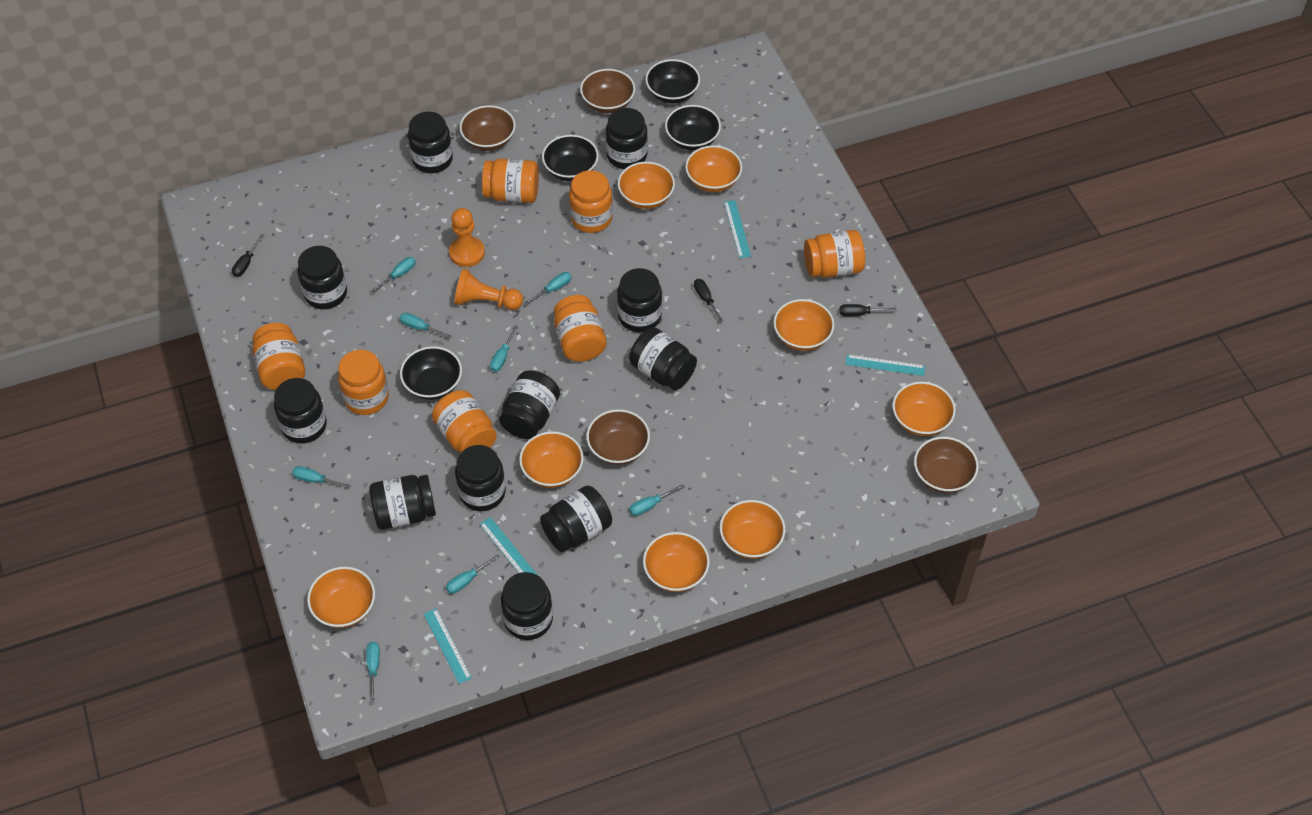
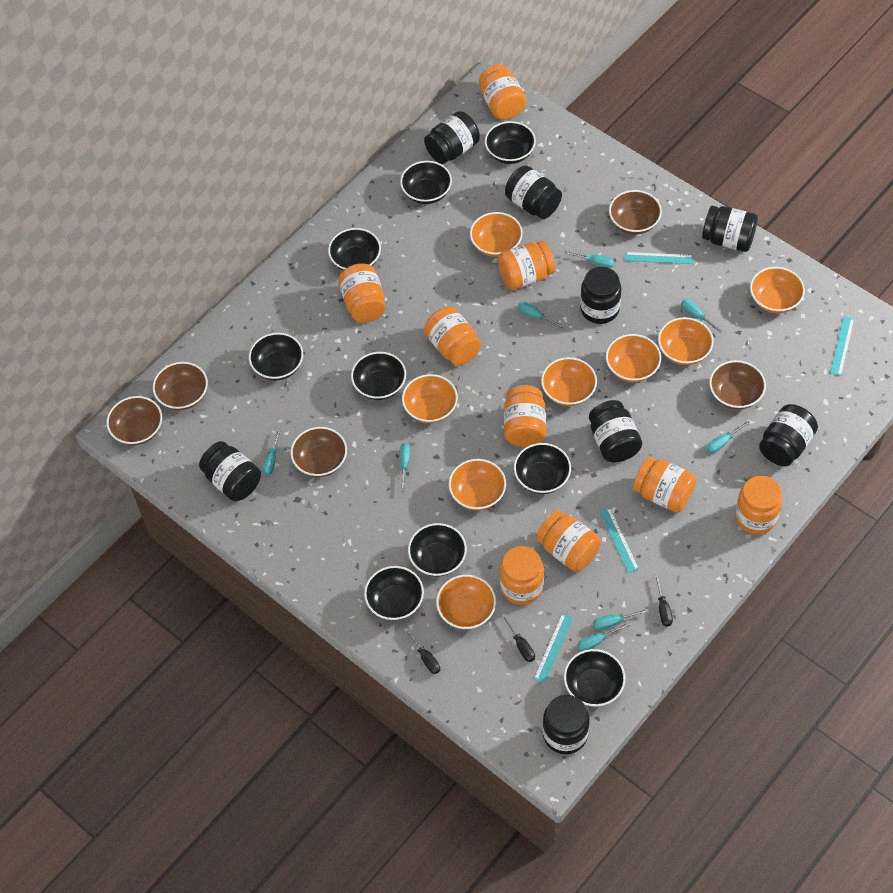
black bowl: [400,346,462,400] [542,135,599,181] [645,59,700,103] [665,105,721,150] = 4 -> [249,333,303,381] [328,228,381,270] [351,352,406,400] [364,566,424,621] [400,161,452,204] [408,523,467,577] [485,121,536,164] [514,443,571,494] [564,649,625,706] = 9
black jar: [274,378,327,444] [297,246,347,309] [369,475,436,530] [408,112,453,173] [455,445,506,511] [499,370,560,439] [501,572,553,640] [540,486,612,552] [606,108,648,169] [617,268,662,332] [629,327,697,390] = 11 -> [199,441,261,501] [424,111,480,164] [505,165,562,219] [542,695,590,754] [580,267,621,324] [589,400,642,463] [702,206,758,252] [759,404,818,466] = 8
brown bowl: [460,105,516,151] [580,69,635,113] [586,409,650,465] [914,437,979,493] = 4 -> [107,396,162,445] [153,362,208,410] [291,427,347,477] [609,190,662,235] [709,360,766,410] = 5
orange jar: [253,323,305,390] [338,350,389,415] [432,390,497,453] [482,159,539,203] [554,295,606,362] [569,170,613,233] [804,230,865,278] = 7 -> [338,263,386,323] [424,307,481,366] [479,65,526,120] [498,241,555,290] [500,546,544,605] [504,385,546,447] [536,510,601,572] [633,457,696,513] [735,476,783,534] = 9
orange pawn: [449,208,485,267] [455,269,523,310] = 2 -> none = 0

